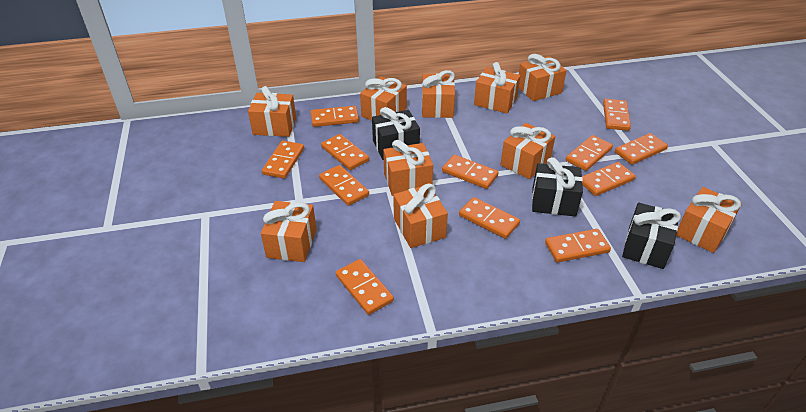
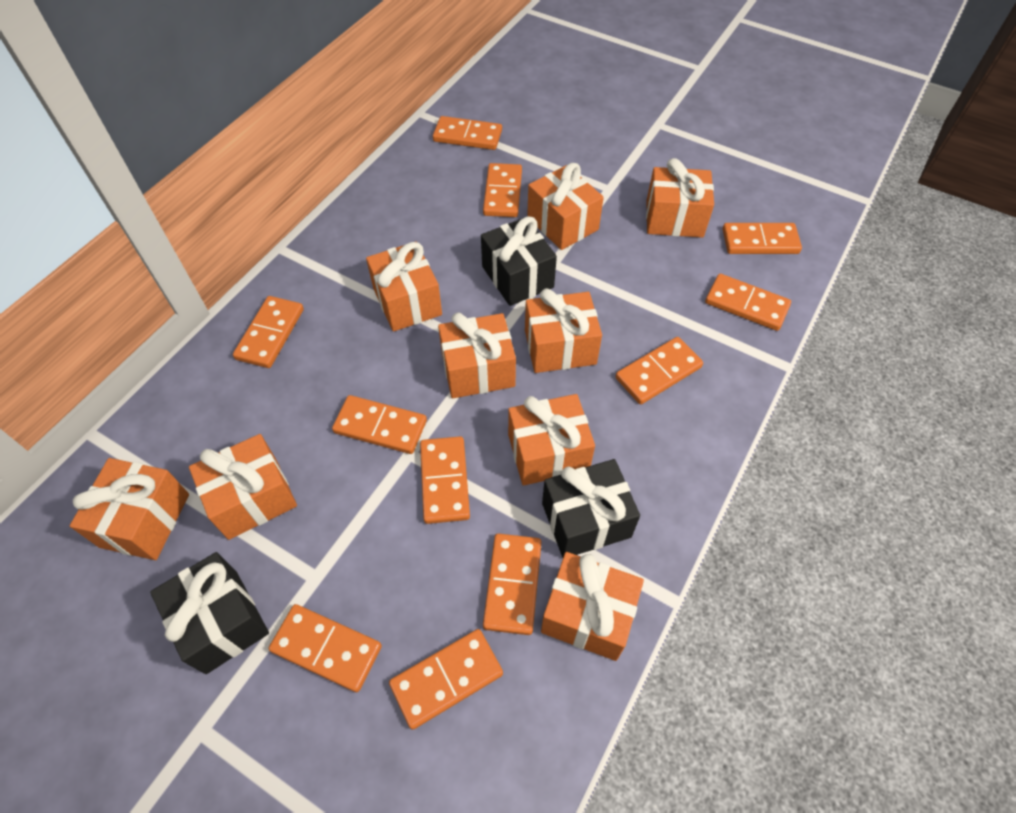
orange domino: [262,141,304,179] [311,106,359,127] [319,165,369,206] [321,134,369,170] [336,259,394,315] [442,155,499,189] [459,197,520,239] [545,229,611,262] [566,135,613,171] [582,162,636,196] [603,99,631,131] [615,133,668,165] = 12 -> [233,296,304,368] [269,604,382,692] [332,395,427,454] [389,629,503,730] [420,436,470,524] [433,116,502,150] [483,163,522,217] [483,534,542,635] [615,337,703,405] [705,274,791,331] [723,223,802,254] = 11
orange gift: [248,86,296,137] [261,201,316,262] [360,77,407,120] [383,140,433,196] [393,184,448,248] [422,70,455,118] [474,62,520,114] [501,123,555,179] [519,54,567,101] [676,187,742,253] = 10 -> [70,458,189,560] [189,434,297,540] [366,242,442,332] [438,312,516,398] [508,394,595,486] [525,288,602,373] [527,163,604,250] [541,552,644,661] [646,158,714,238] = 9

